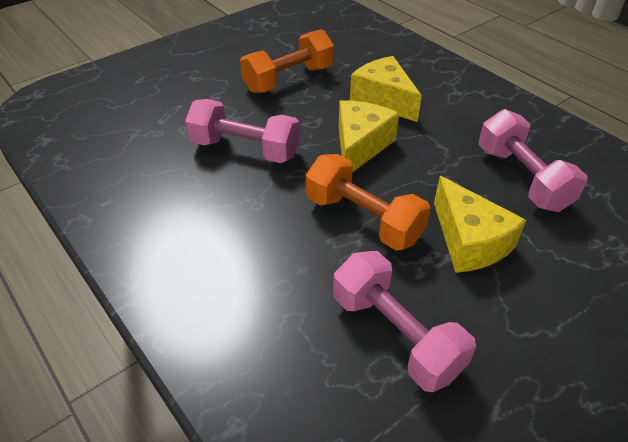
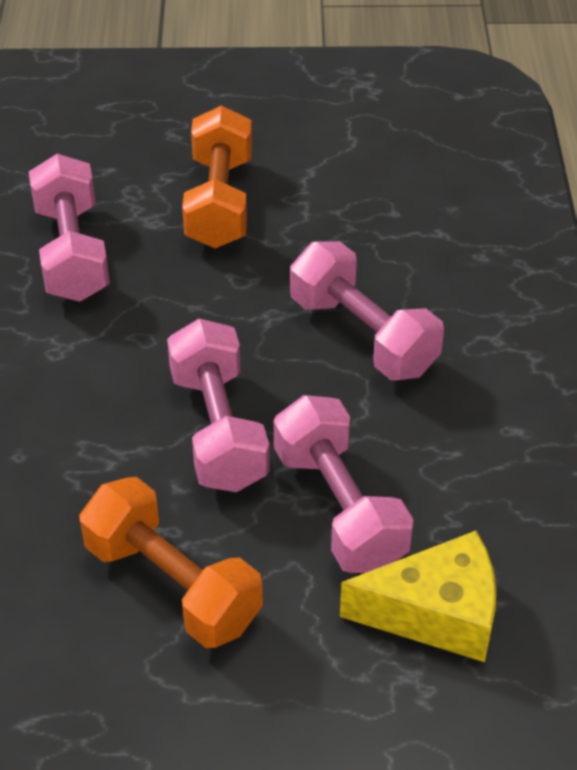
pink dumbbell: [185,99,300,163] [333,251,476,392] [478,109,587,212] = 3 -> [29,154,110,302] [167,319,270,492] [274,395,414,573] [290,242,444,380] = 4
yellow cheese: [339,100,399,172] [350,56,422,122] [434,176,526,273] = 3 -> [340,531,496,662] = 1

